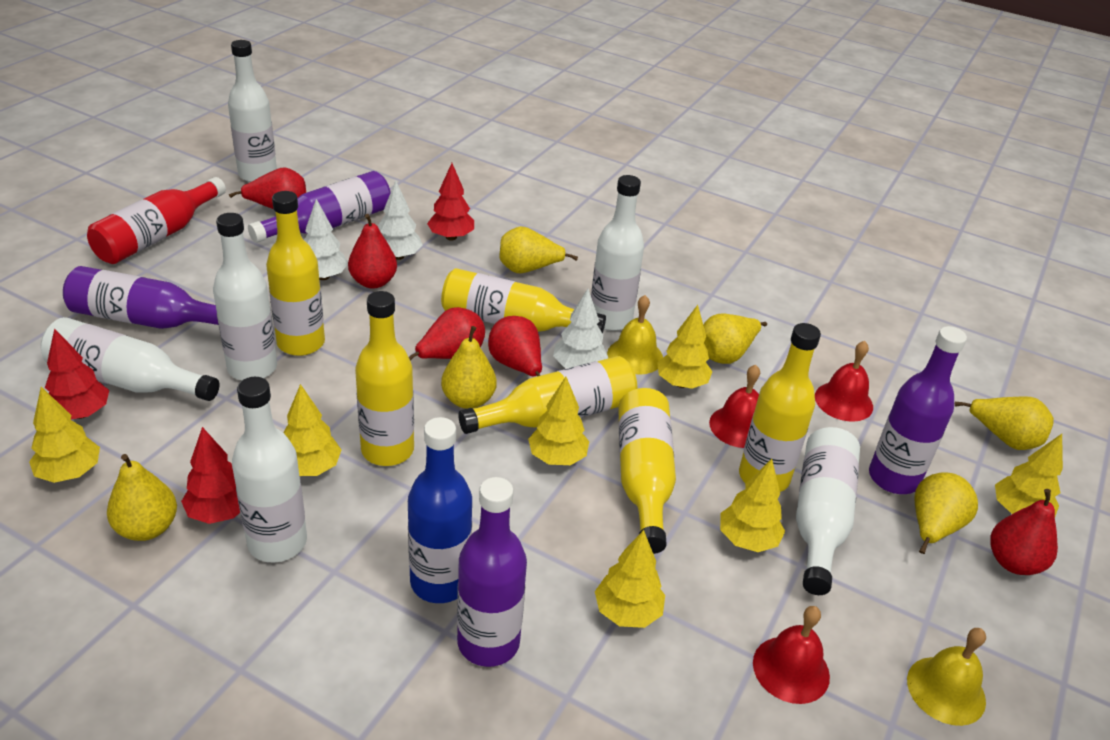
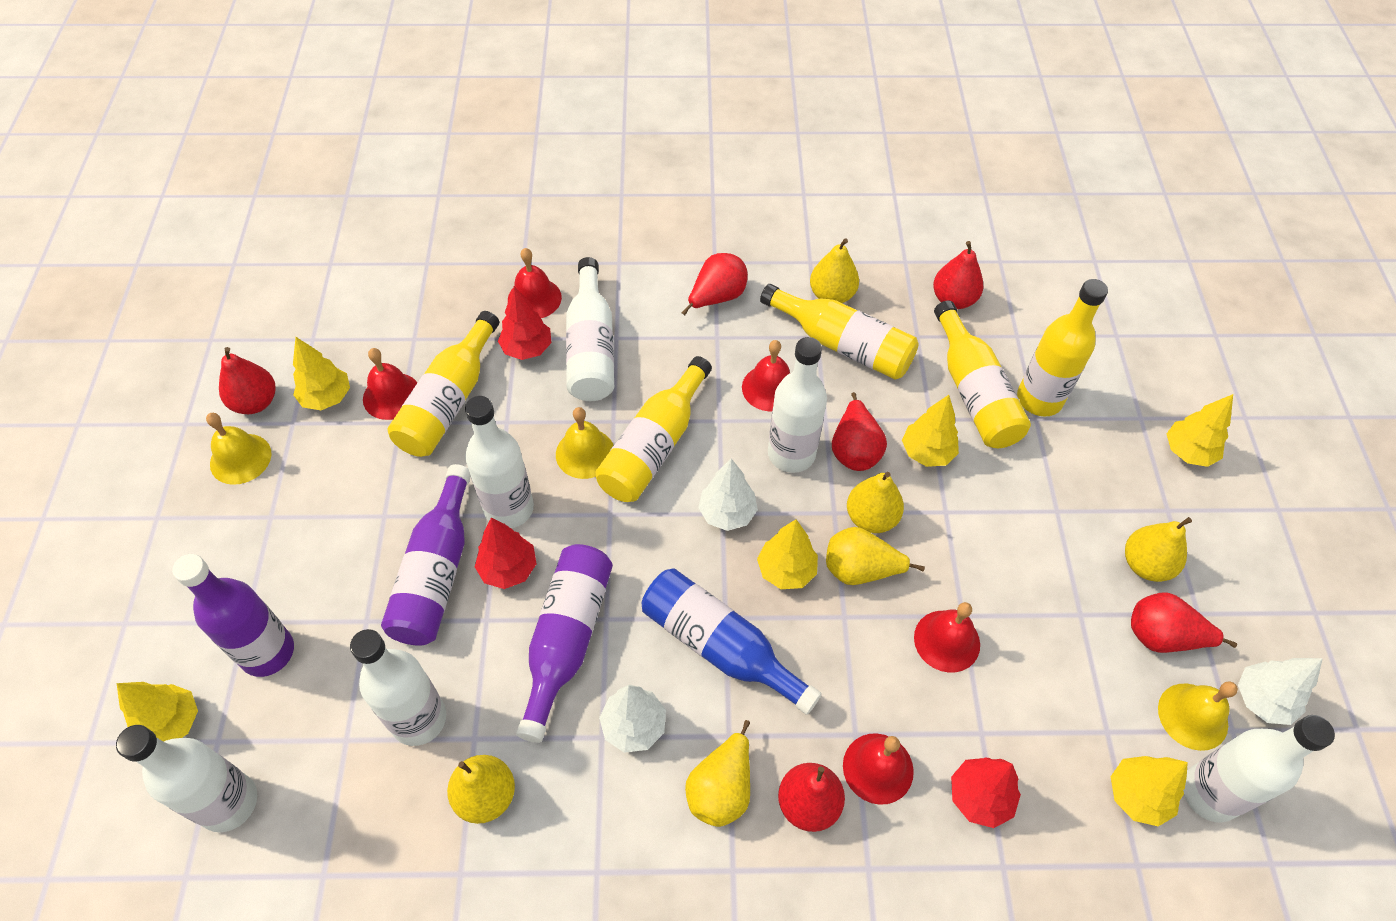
purple bottle: [63,266,218,329] [248,171,391,243] [457,477,527,667] [869,326,967,494] = 4 -> [173,554,294,677] [381,464,471,646] [516,544,613,743] = 3
red bell: [709,365,760,448] [753,606,830,704] [815,341,873,422] = 3 -> [363,348,418,420] [508,248,562,318] [742,340,790,412] [843,733,914,805] [914,602,980,672] = 5
red bottle: [87,177,226,264] = 1 -> none = 0
red pear: [229,167,306,209] [348,214,397,289] [409,307,485,361] [488,316,542,377] [990,489,1058,575] = 5 -> [219,347,275,414] [682,253,748,315] [778,763,845,832] [832,392,887,471] [933,241,984,309] [1131,592,1237,653] = 6
yellow bell: [607,295,663,375] [907,628,986,726] = 2 -> [206,413,271,485] [556,407,614,479] [1158,681,1238,751] = 3
yellow bottle: [266,191,325,356] [355,291,414,466] [441,268,606,334] [458,356,637,434] [618,388,676,554] [739,323,821,492] = 6 -> [388,311,499,457] [595,356,712,502] [760,284,919,380] [934,301,1031,448] [1017,279,1108,416] = 5
yellow tree: [29,387,100,483] [284,384,341,476] [528,377,589,465] [595,530,665,628] [657,305,713,389] [720,459,785,552] [995,434,1063,516] = 7 -> [117,682,198,742] [293,337,350,410] [757,519,818,589] [902,395,959,467] [1111,756,1188,827] [1167,394,1233,467] = 6

